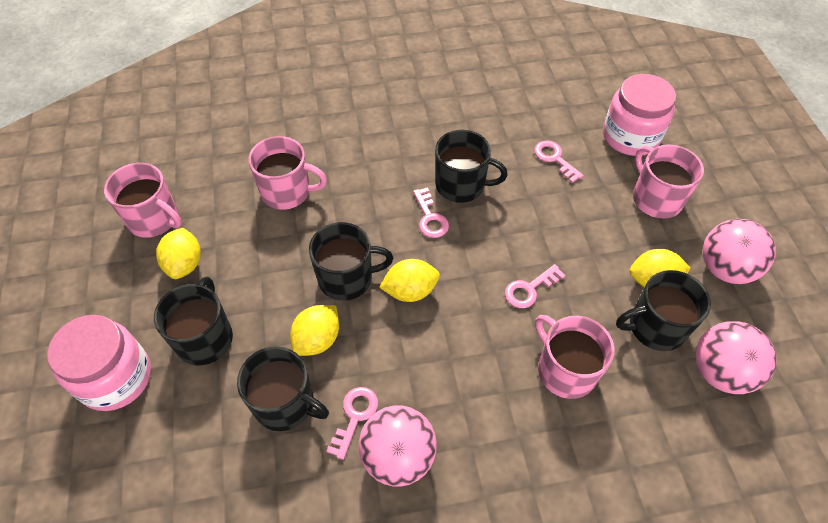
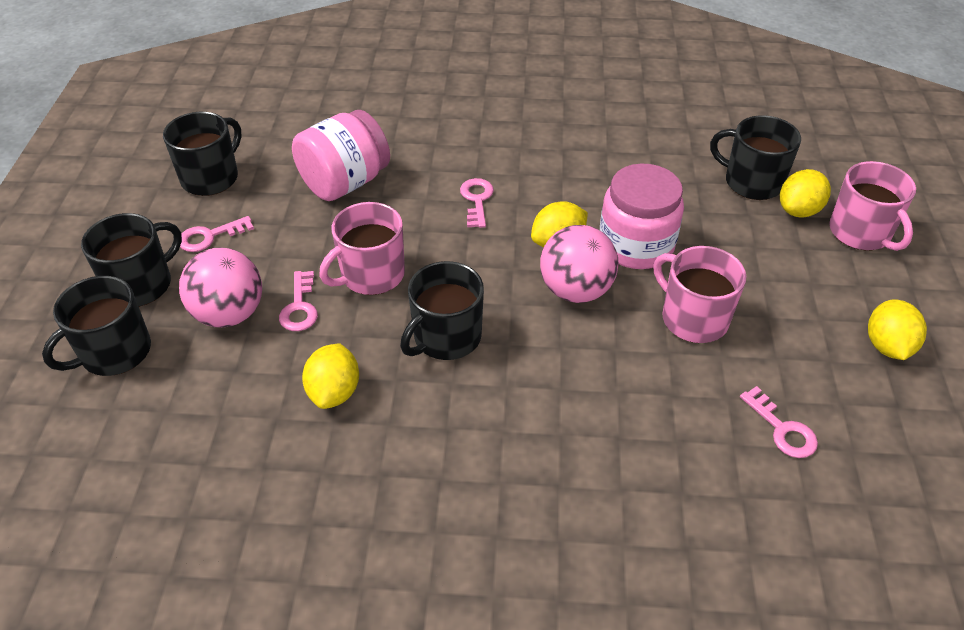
pink ball: [359,405,437,487] [696,321,777,394] [703,219,776,284] = 3 -> [179,247,262,328] [540,225,618,303] = 2
pink mug: [104,163,182,238] [248,136,327,210] [535,315,614,399] [633,145,704,219] = 4 -> [319,202,405,295] [654,246,746,343] [829,161,916,251] = 3

